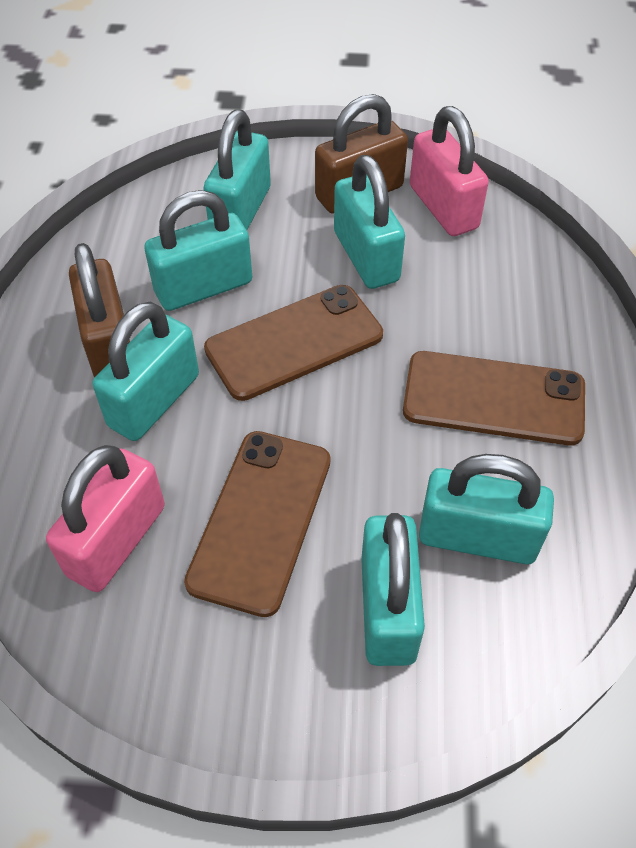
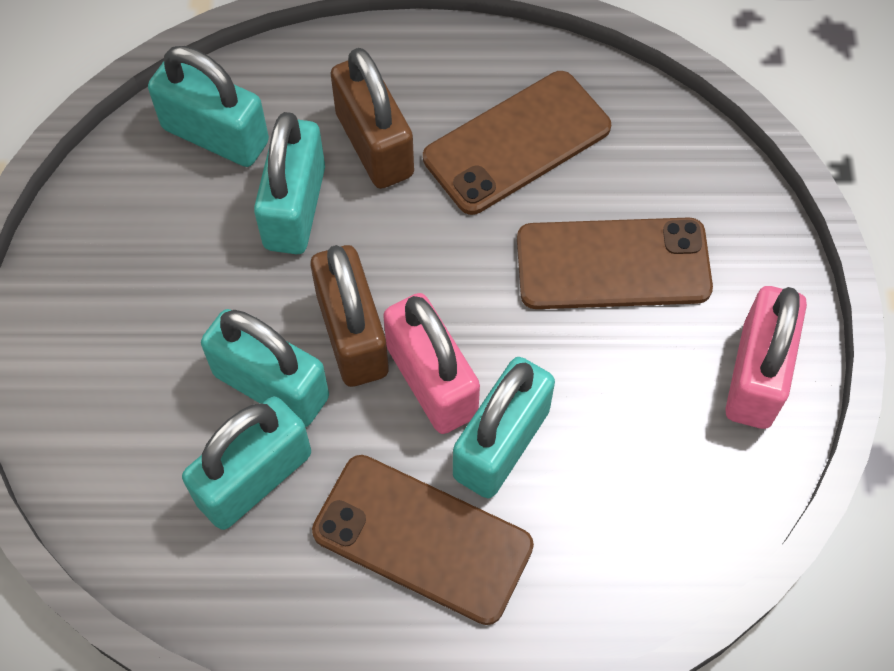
turquoise padlock: [93,302,199,441] [144,190,252,311] [203,109,271,230] [334,155,405,289] [361,513,425,666] [419,454,554,564] = 6 -> [148,46,269,167] [182,396,311,530] [201,309,329,427] [254,112,325,254] [453,357,555,498] = 5

